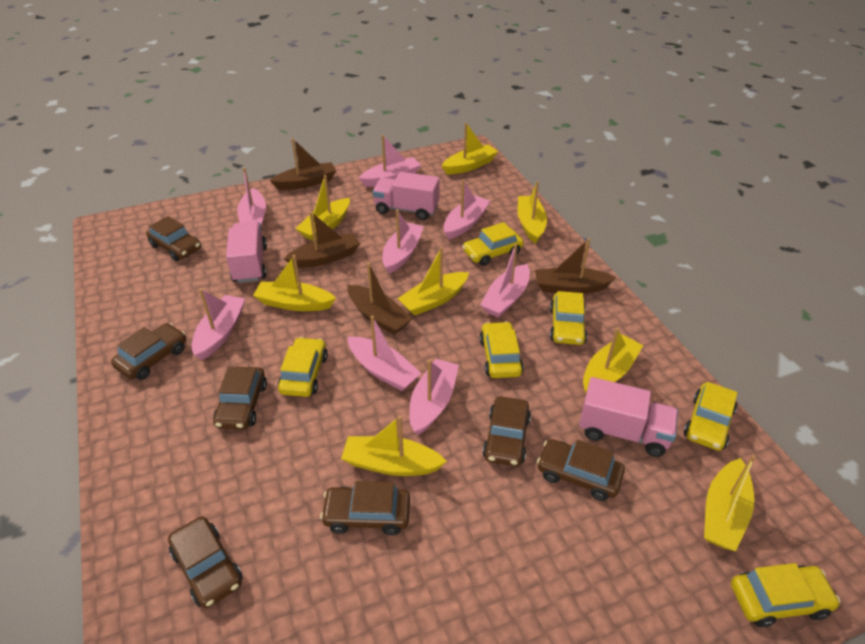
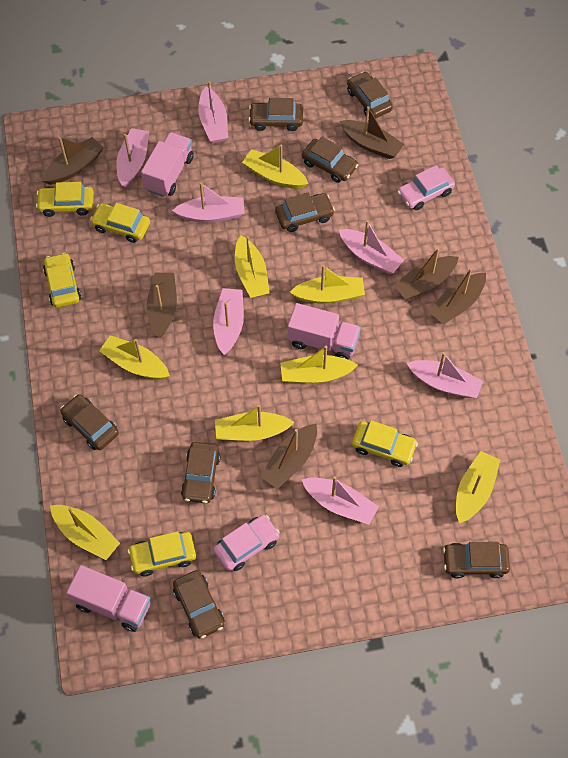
brown boat: [269,138,337,190] [284,211,360,268] [347,262,413,335] [535,238,617,294] = 4 -> [42,137,103,185] [147,273,177,338] [261,424,317,489] [339,106,404,159] [394,248,459,300] [429,268,486,325] = 6
brown car: [111,323,186,380] [146,216,201,261] [168,516,243,608] [213,367,267,430] [320,481,410,535] [482,396,531,467] [537,439,625,501] = 7 -> [60,394,119,450] [173,570,225,639] [181,442,221,503] [249,98,303,131] [275,193,335,232] [302,137,358,183] [347,72,393,118] [443,542,510,578] = 8
pink boat: [192,289,245,360] [237,168,266,225] [348,315,422,391] [359,135,421,187] [382,209,424,274] [409,359,459,435] [443,179,490,239] [480,244,530,318] = 8 -> [116,128,149,188] [172,182,245,223] [198,81,228,143] [213,288,244,355] [301,476,379,525] [339,220,404,274] [407,352,483,398] = 7
pink car: none = 0 -> [213,515,280,571] [397,165,455,211] = 2
yellow car: [278,337,328,397] [462,222,524,266] [479,321,524,378] [550,291,587,345] [684,382,738,451] [731,563,840,627] = 6 -> [36,182,94,217] [43,252,81,308] [90,203,150,243] [128,531,196,576] [352,420,418,467] = 5

